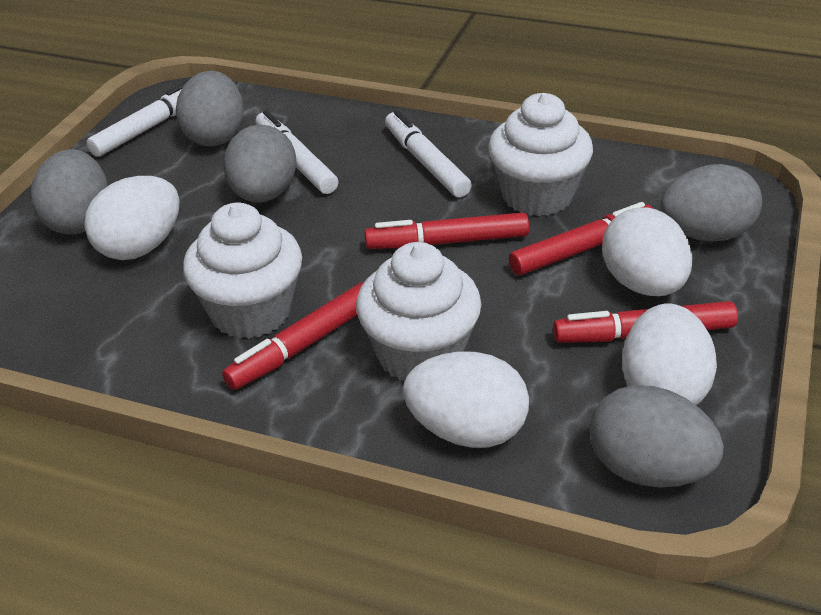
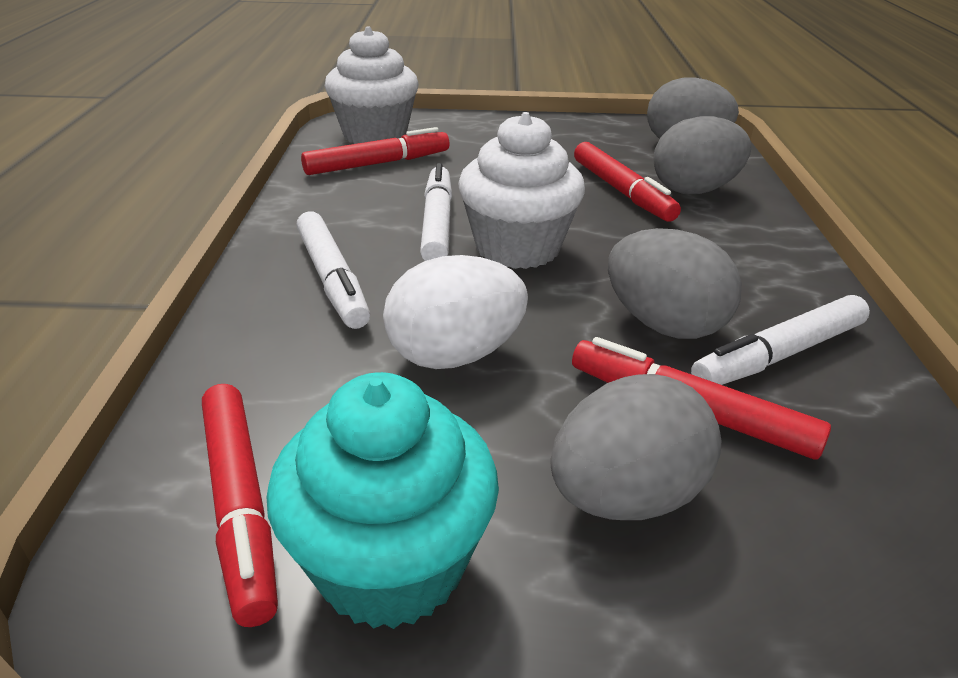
grey egg: [31,149,108,234] [176,71,244,147] [224,124,297,203] [590,385,724,487] [660,164,762,242] = 5 -> [550,374,722,520] [608,228,742,339] [647,78,739,139] [654,116,751,194] = 4
turquoise cupcake: none = 0 -> [266,372,499,629] = 1
white cupcake: [183,203,302,339] [356,242,481,381] [488,93,593,216] = 3 -> [324,26,419,144] [458,112,585,269] = 2
white egg: [84,176,180,260] [403,351,529,448] [602,207,692,296] [622,303,717,405] = 4 -> [383,255,528,369] = 1

